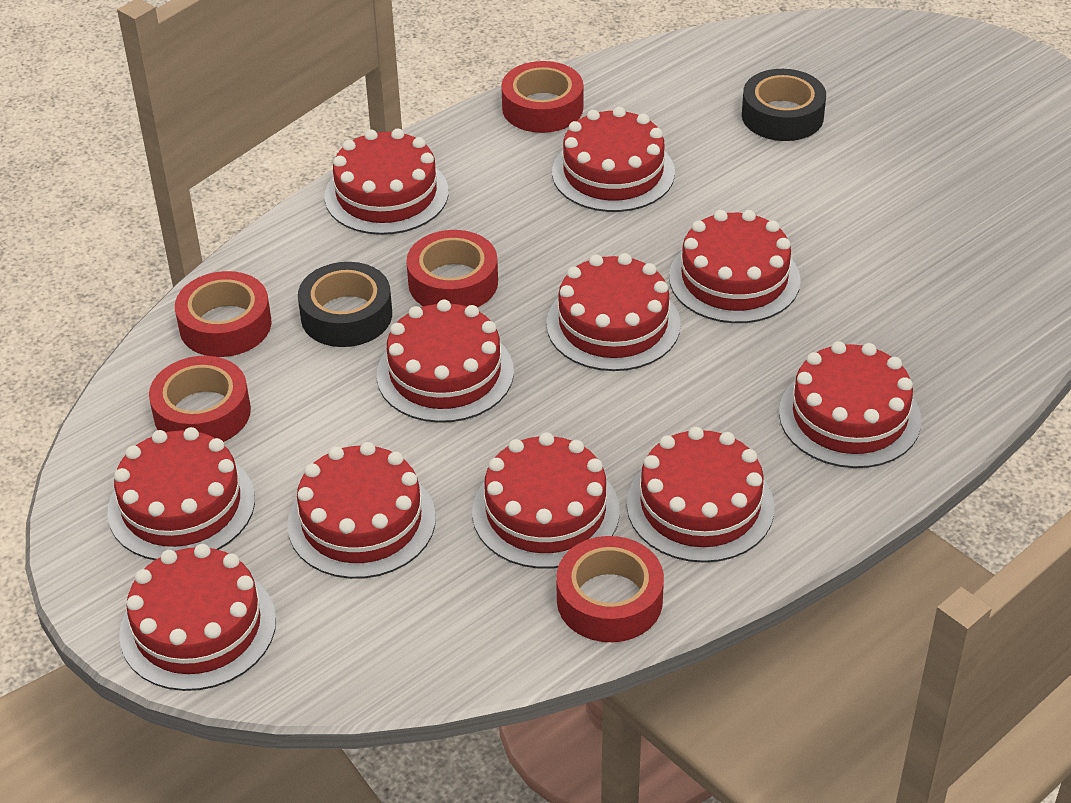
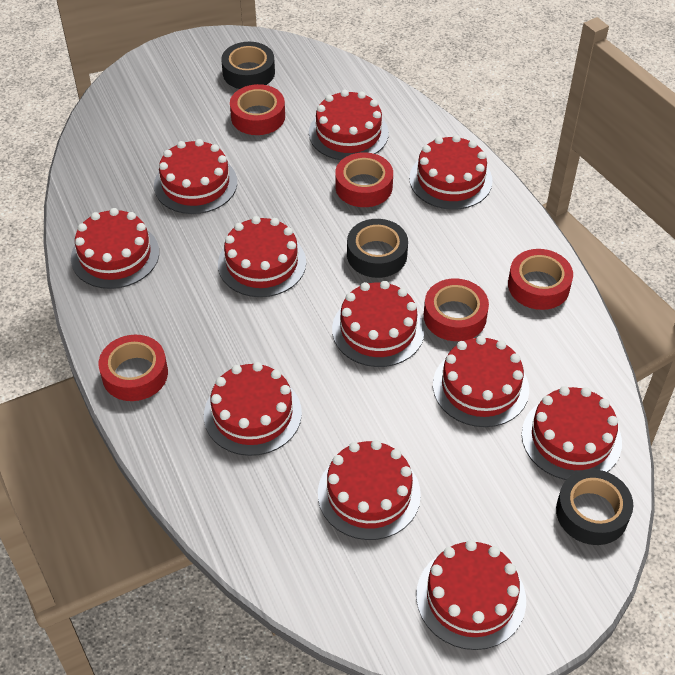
black tape: [298,262,392,347] [742,69,826,141] = 2 -> [221,42,275,89] [347,219,408,278] [556,469,633,545] = 3

